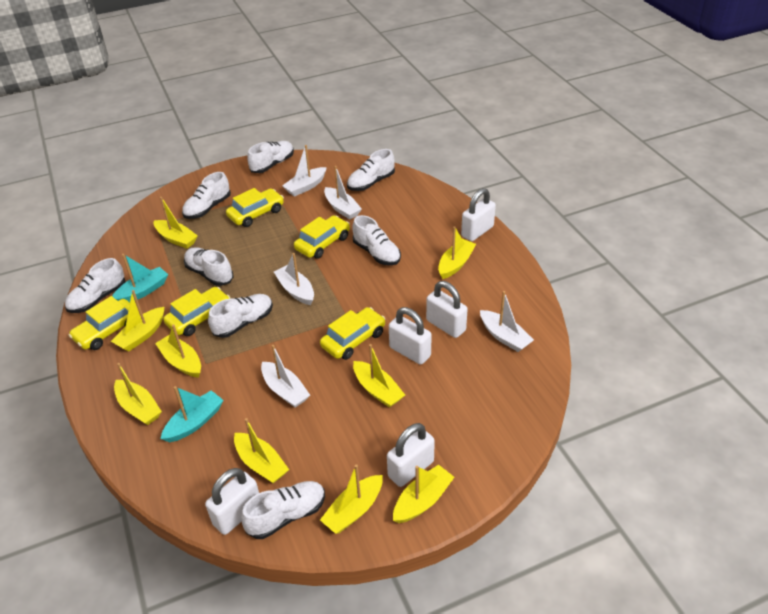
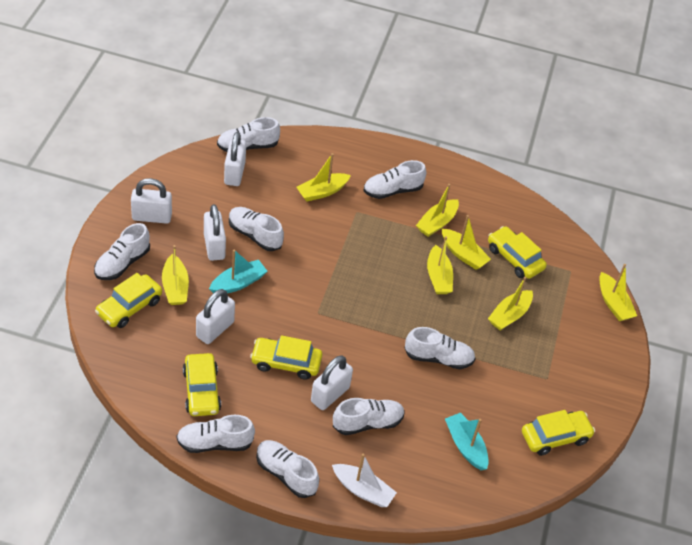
white boat: [261,345,310,408] [274,253,314,305] [282,145,327,197] [324,166,362,220] [480,291,534,352] = 5 -> [332,454,397,507] = 1
yellow boat: [111,290,164,351] [114,363,162,425] [154,197,198,249] [155,324,201,378] [234,418,289,483] [320,464,383,534] [353,344,405,408] [393,464,454,523] [438,226,476,279] = 9 -> [162,245,189,305] [296,153,351,202] [416,184,459,237] [427,236,453,294] [442,215,491,270] [488,277,533,331] [599,264,637,321] = 7

